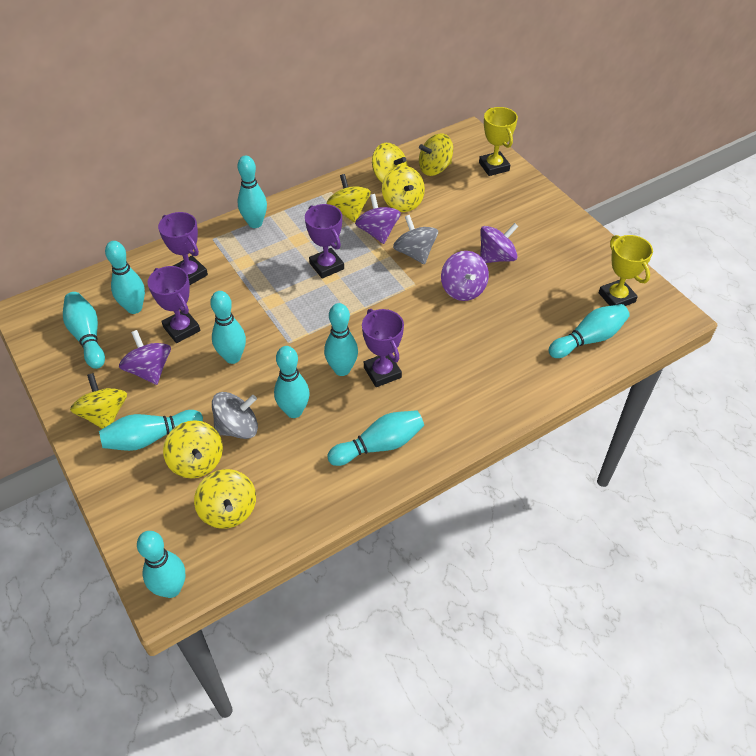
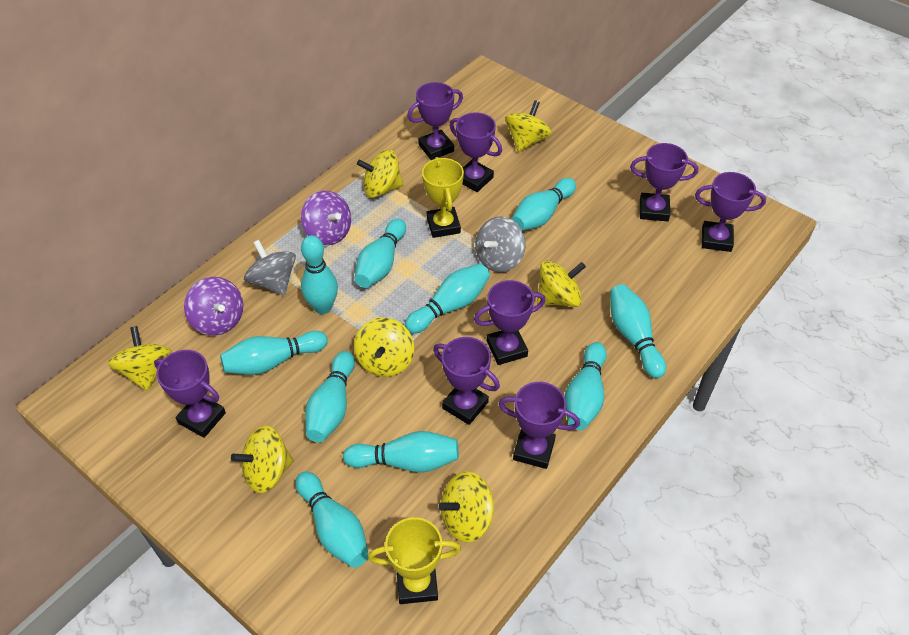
purple spinning top: [119,330,171,385] [355,194,401,244] [441,251,489,301] [480,223,518,263] = 4 -> [184,277,243,336] [301,191,351,245] = 2
purple trophy: [148,266,200,343] [158,212,208,285] [305,204,344,279] [362,309,404,387] = 4 -> [154,350,226,438] [407,82,463,160] [433,337,500,425] [450,112,502,192] [474,280,546,365] [499,382,580,469] [630,143,698,221] [695,172,766,252] = 8

